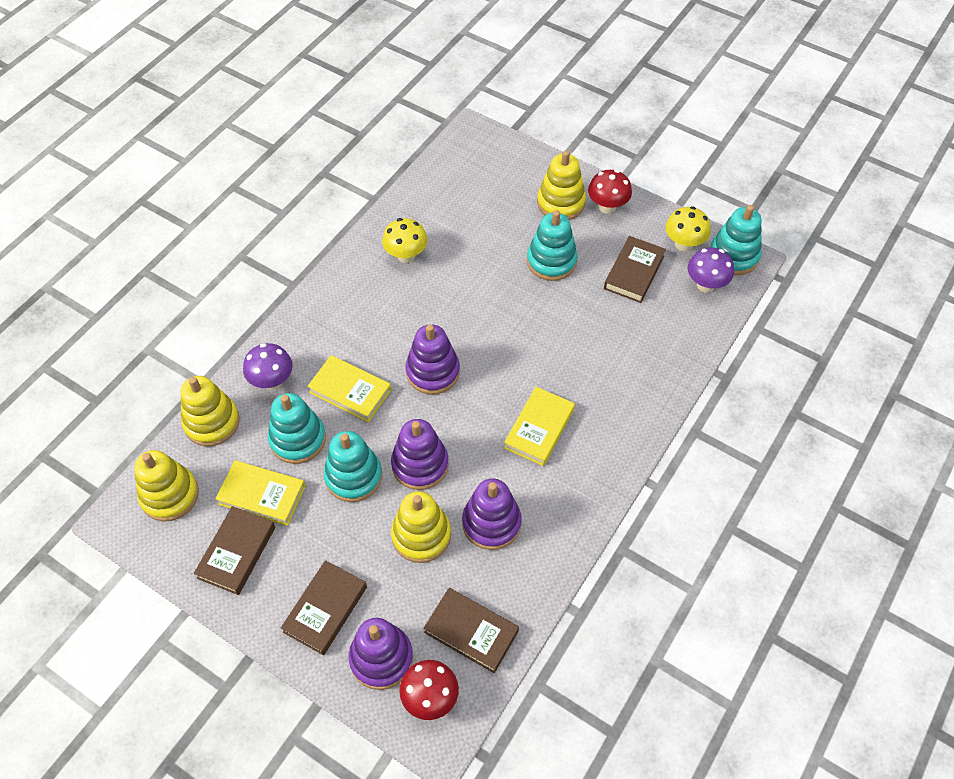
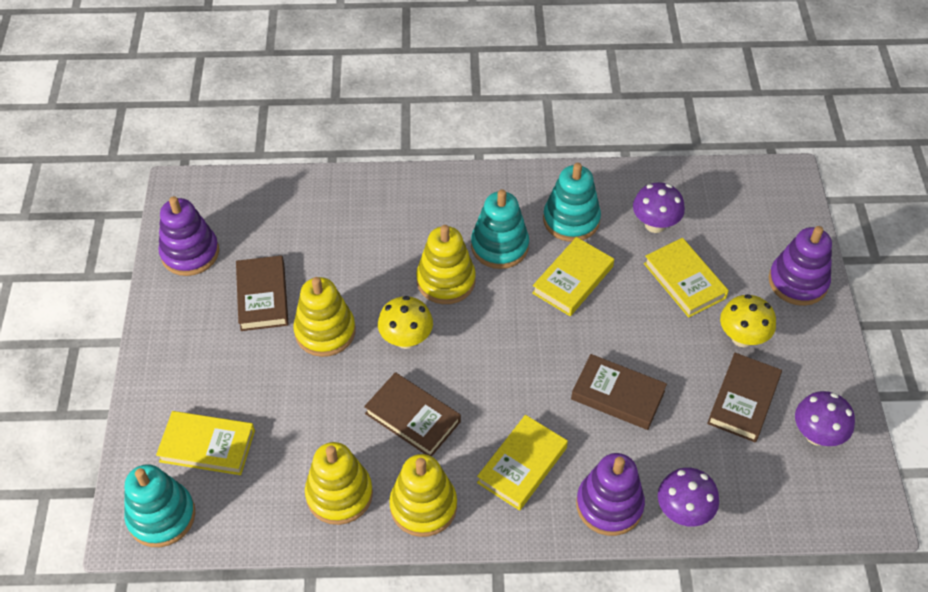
purple mushroom: [243,343,293,390] [688,247,734,293] = 2 -> [633,182,685,233] [658,467,719,527] [795,391,855,446] = 3
purple stacking toy: [349,618,413,690] [391,419,449,490] [405,324,460,395] [462,478,522,550] = 4 -> [158,196,219,276] [576,453,645,536] [769,226,832,306] = 3
red mushroom: [399,660,459,720] [588,170,632,214] = 2 -> none = 0
turquoise stacking toy: [268,393,326,464] [324,431,382,502] [527,210,578,281] [710,205,762,275] = 4 -> [124,464,196,547] [471,189,529,269] [543,163,601,242] = 3
yellow book: [216,460,306,526] [307,355,391,422] [504,387,575,466] = 3 -> [156,411,255,475] [477,415,568,511] [532,237,614,316] [644,238,729,318] = 4

